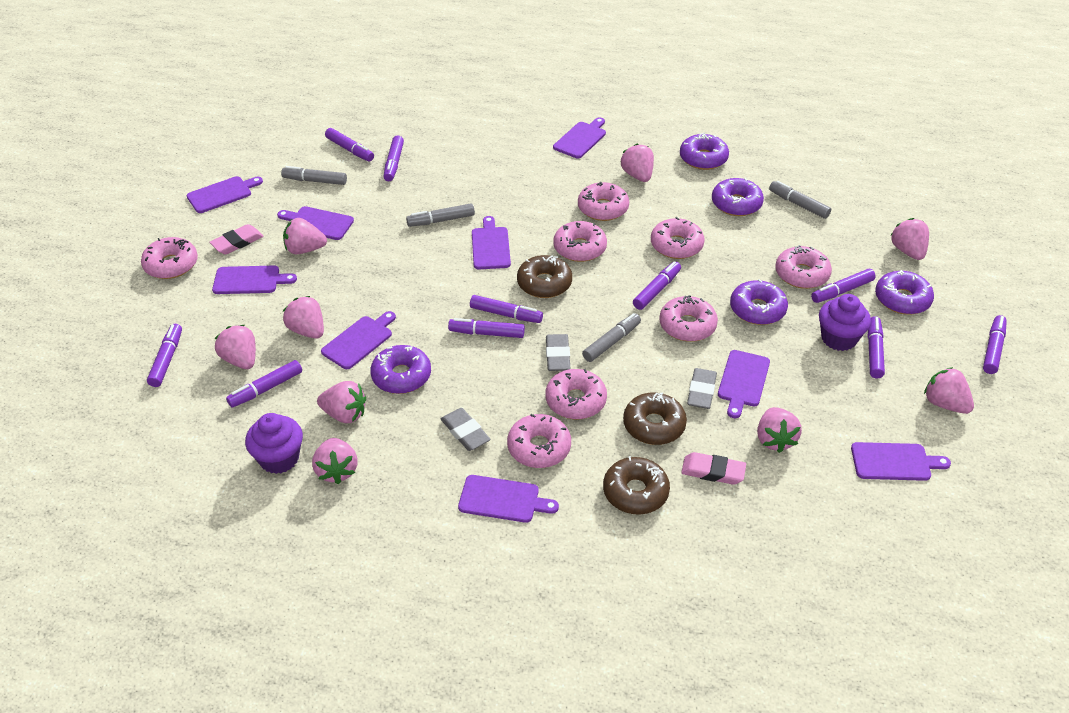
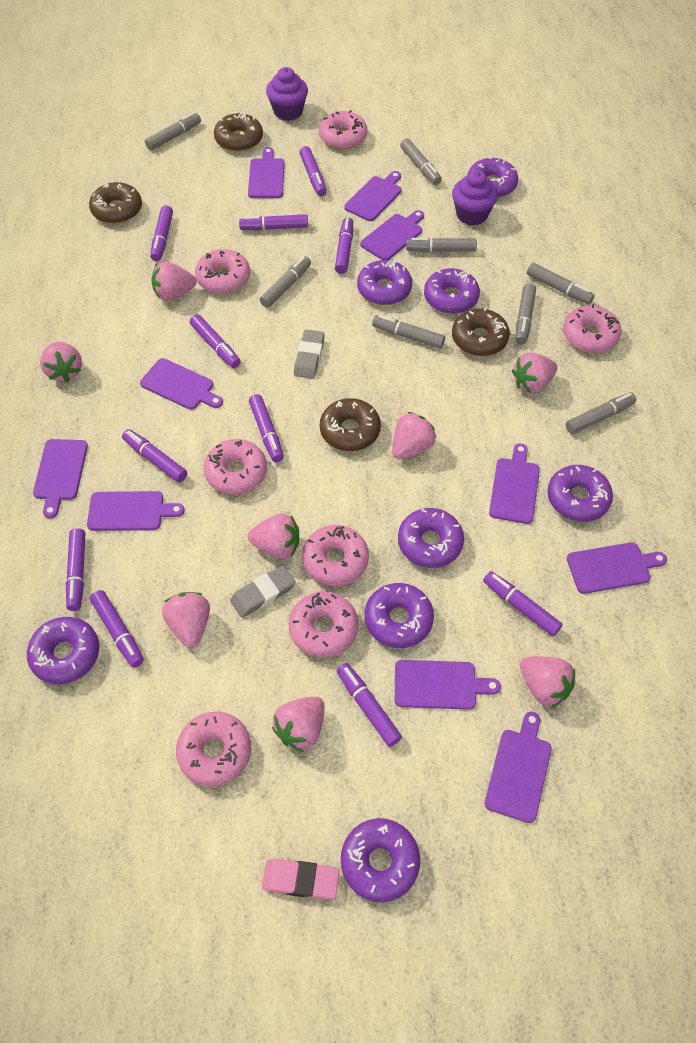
brown donut: [517,255,572,298] [603,456,670,514] [623,392,687,445] = 3 -> [89,182,142,224] [214,113,263,152] [320,398,381,451] [452,307,510,356] = 4
grey eraser: [441,408,491,451] [546,334,570,371] [687,368,717,409] = 3 -> [230,565,295,618] [294,330,325,379] = 2
grey marker: [281,166,347,185] [406,204,475,227] [582,313,641,362] [769,181,831,219] = 4 -> [145,112,201,150] [260,256,311,308] [372,315,445,349] [400,139,442,185] [406,238,477,252] [515,283,536,344] [527,263,595,304] [566,392,636,434] = 8
pink donut: [141,237,198,279] [507,414,571,468] [545,369,607,419] [553,221,607,262] [578,182,629,221] [651,217,705,259] [659,295,718,342] [775,245,832,289] = 8 -> [176,712,251,787] [195,249,250,294] [204,439,267,494] [289,592,358,658] [302,525,369,586] [319,110,367,149] [563,304,622,353] = 7
pink eraser: [209,224,264,255] [681,452,746,485] = 2 -> [262,859,339,899] = 1
pink strawberry: [214,325,256,369] [283,218,327,254] [283,296,324,339] [312,438,358,484] [317,381,366,423] [621,144,654,182] [757,407,802,453] [890,218,929,260] [924,367,974,414] = 9 -> [40,342,82,382] [151,262,197,301] [162,592,210,648] [248,514,299,559] [272,697,325,752] [392,412,436,460] [512,353,557,393] [520,657,575,708] = 8
purple cutting board: [186,176,263,213] [212,266,297,294] [277,206,354,240] [321,311,396,369] [458,475,559,523] [472,216,511,269] [553,117,606,158] [718,350,770,418] [851,442,951,481] = 9 -> [33,439,88,518] [87,491,185,531] [140,358,223,410] [248,147,285,198] [344,171,402,221] [360,210,424,260] [395,660,501,710] [485,711,552,823] [489,443,540,524] [567,542,667,594] = 10
purple donut: [370,345,431,394] [680,133,729,170] [712,178,764,216] [730,279,788,325] [875,270,934,315] = 5 -> [27,617,99,684] [341,818,420,902] [357,260,412,305] [365,583,434,648] [398,508,464,568] [424,268,480,314] [468,157,518,198] [547,465,613,522] = 8
purple marker: [147,324,182,387] [226,360,302,408] [325,128,374,162] [383,136,404,181] [448,318,525,338] [470,295,543,323] [633,261,681,310] [811,269,876,303] [868,316,885,378] [983,315,1007,374] = 10 -> [66,528,85,611] [90,590,144,668] [122,429,187,483] [150,205,173,261] [190,314,241,368] [239,214,308,231] [249,394,284,462] [299,146,327,196] [335,217,353,274] [337,663,402,747] [483,571,563,636] = 11

